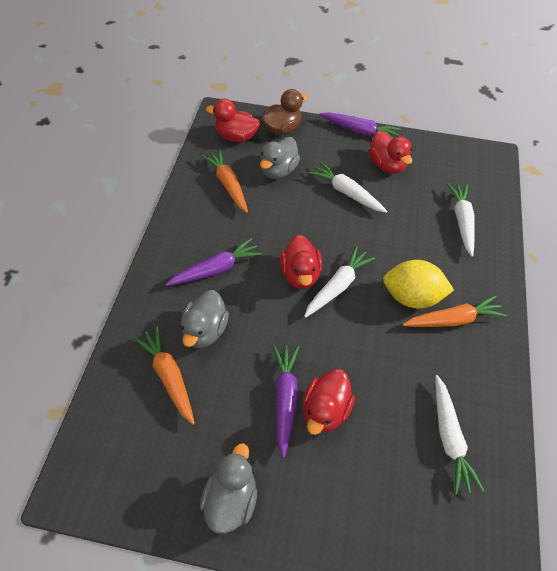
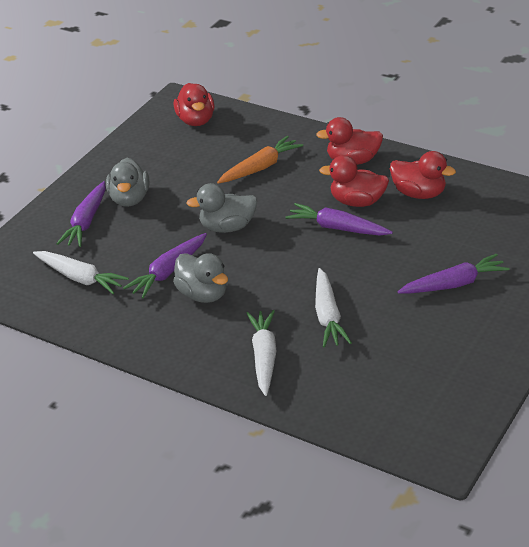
brown duck: [261,89,308,135] = 1 -> none = 0
orange carrot: [134,326,195,425] [202,149,248,213] [403,295,507,327] = 3 -> [217,136,303,184] = 1
purple carrot: [166,238,262,286] [273,345,299,458] [319,112,401,138] = 3 -> [56,181,106,247] [123,233,207,298] [286,203,393,236] [398,253,510,293] = 4
white carrot: [304,246,375,318] [308,162,387,213] [435,375,484,495] [447,183,475,257] = 4 -> [33,251,129,294] [246,310,277,396] [315,268,352,347] = 3
yellow lemon: [383,260,454,308] = 1 -> none = 0

